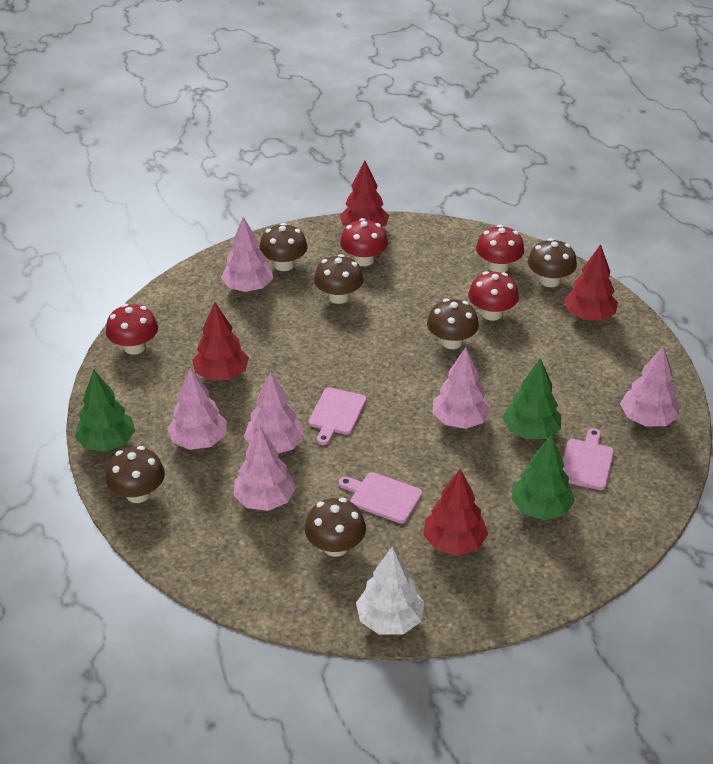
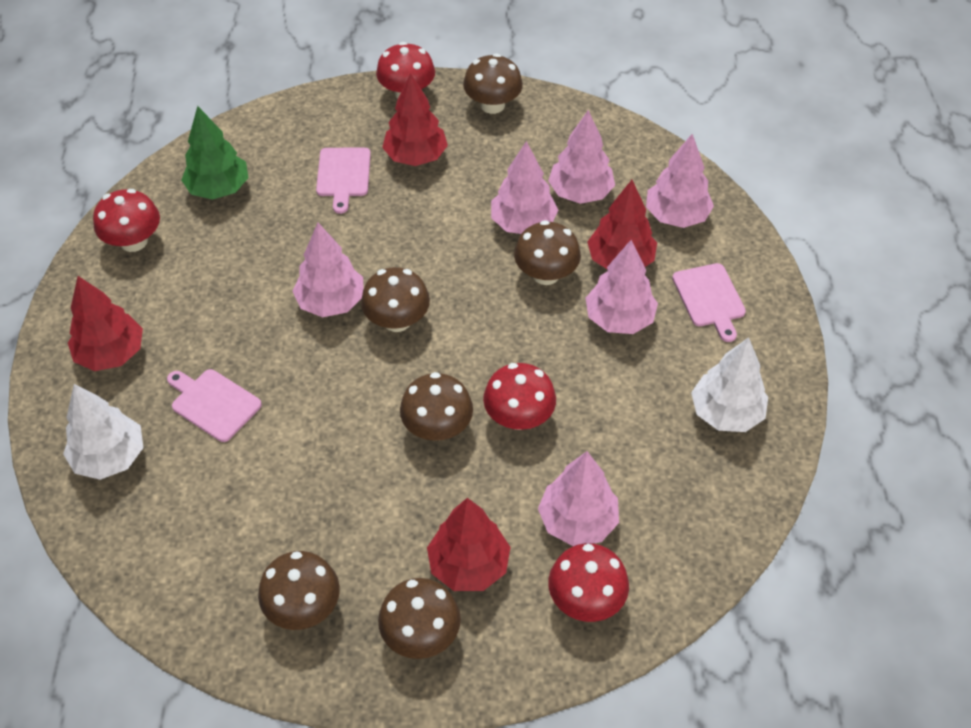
green tree: [75,369,135,452] [502,358,561,439] [511,435,575,520] = 3 -> [181,106,249,200] = 1
white tree: [356,547,425,635] = 1 -> [63,384,143,480] [691,337,768,432] = 2

